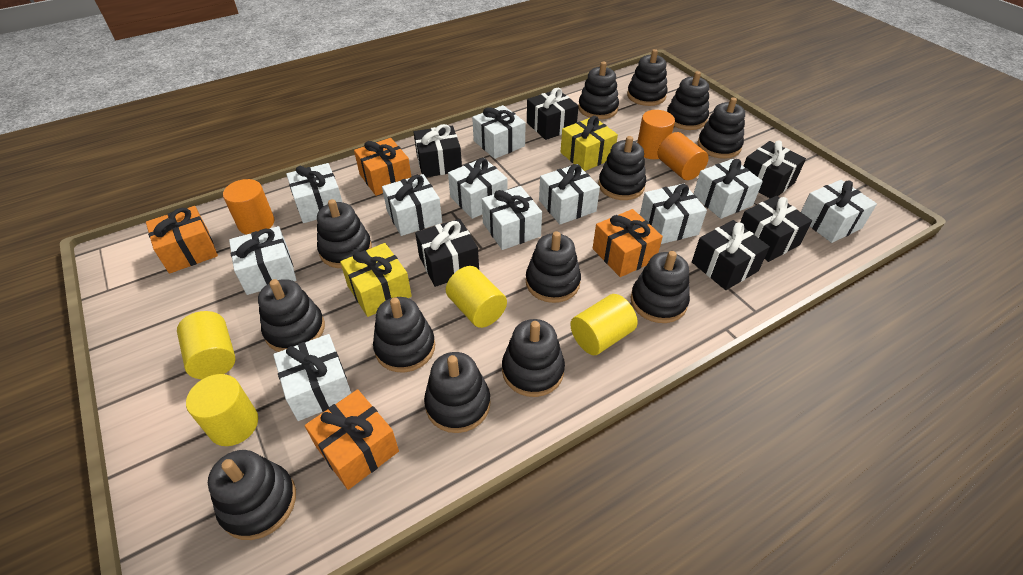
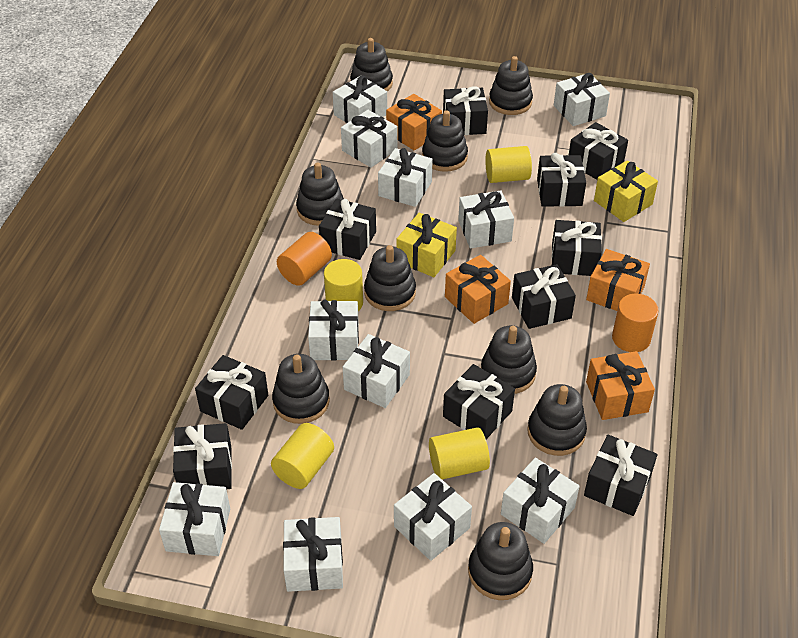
black gift: [414,124,462,177] [415,219,479,287] [527,88,579,140] [692,220,770,290] [740,196,812,262] [744,141,806,198] = 6 -> [173,423,232,489] [195,355,268,430] [319,198,376,260] [443,86,488,135] [443,364,515,439] [512,264,576,329] [537,153,586,207] [551,220,602,276] [569,122,628,180] [584,435,657,516] = 10
black stacking toy: [208,450,296,540] [258,279,325,352] [317,199,372,268] [373,297,435,372] [424,352,491,433] [502,319,565,397] [526,231,581,303] [578,62,619,119] [598,136,646,200] [627,49,668,106] [631,251,690,323] [667,71,709,130] [697,97,745,159] = 13 -> [272,354,330,424] [296,163,344,226] [350,38,393,91] [364,245,416,311] [422,110,468,172] [468,522,533,600] [481,326,537,394] [489,56,533,115] [527,384,587,456] = 9
orange cylinder: [223,179,274,235] [637,110,675,159] [658,132,709,180] = 3 -> [277,232,332,286] [612,294,659,352] = 2

